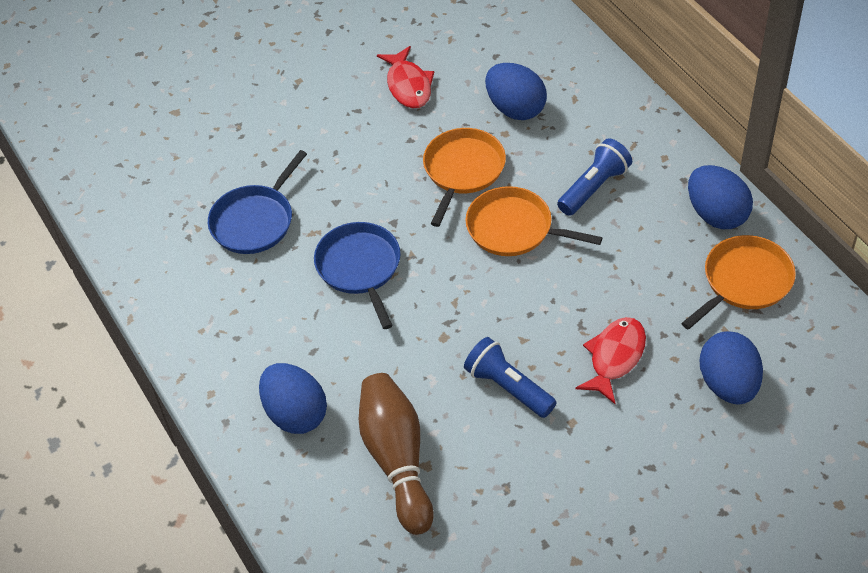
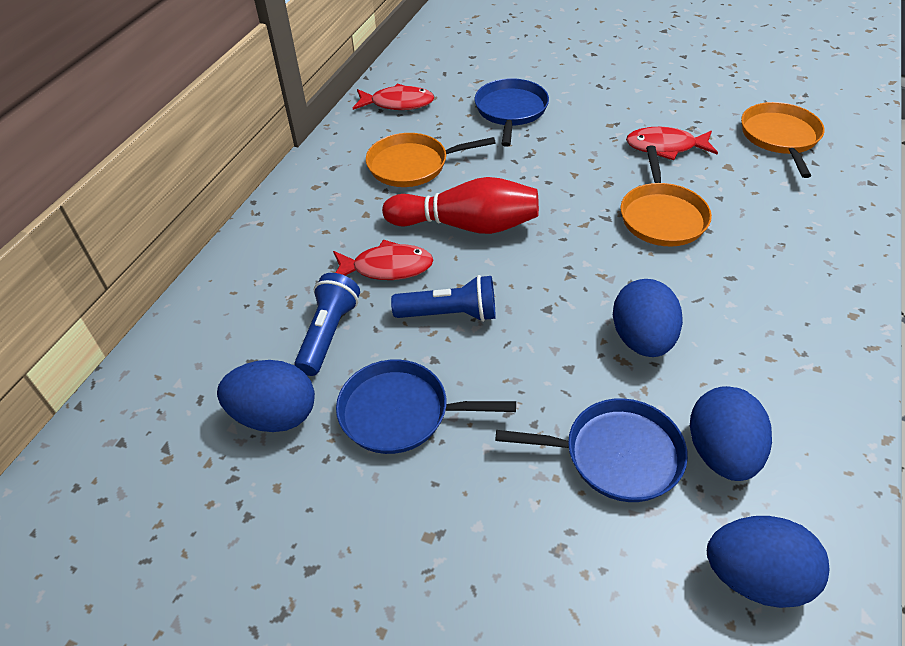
blue pan: [208,150,307,254] [314,222,401,329] = 2 -> [336,359,516,454] [475,78,549,147] [496,398,688,502] = 3
brown bowling pin: [359,373,434,535] = 1 -> none = 0
red bowling pin: none = 0 -> [382,177,539,234] = 1
red fish: [377,46,434,108] [575,317,646,404] = 2 -> [333,239,433,280] [353,84,434,110] [626,127,718,160] = 3

